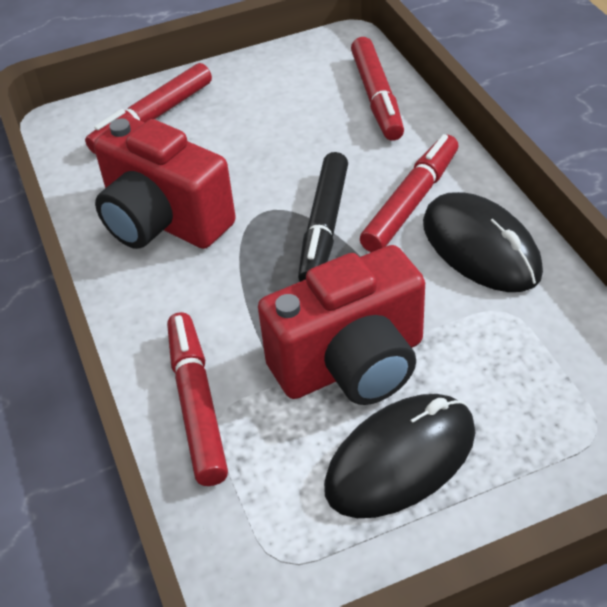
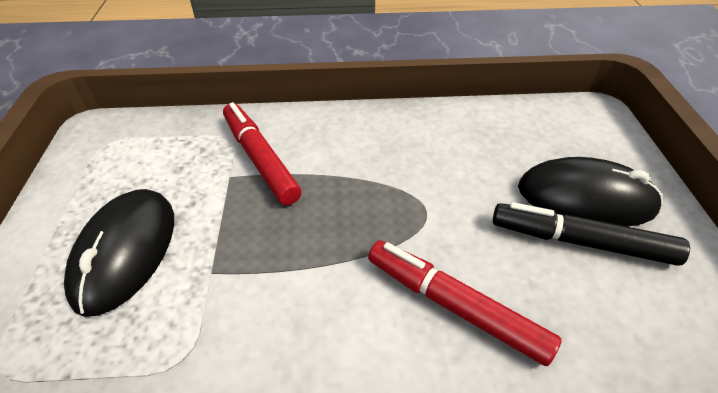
red camera: [94,116,236,249] [258,245,425,405] = 2 -> none = 0
red marker: [85,63,212,154] [167,312,228,486] [351,37,404,141] [360,134,458,252] = 4 -> [223,102,301,205] [368,240,562,366] = 2

